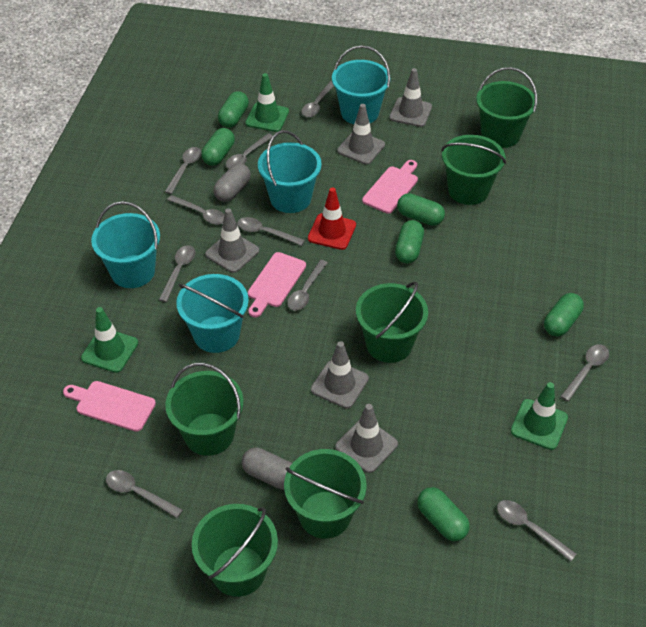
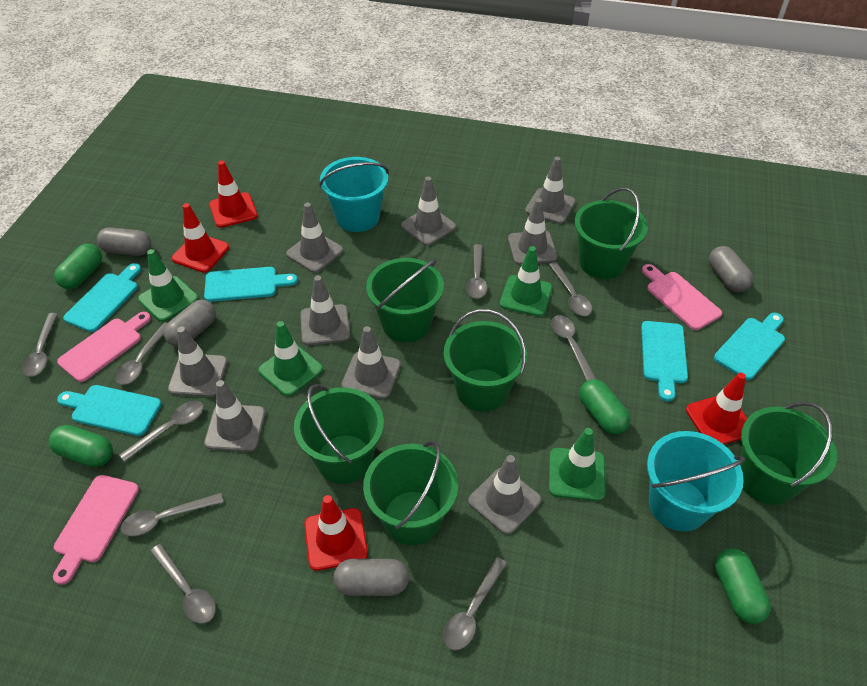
green capsule: [201,128,235,166] [218,91,249,128] [395,220,424,263] [397,193,445,226] [417,487,470,541] [544,293,584,337] = 6 -> [49,425,113,467] [54,244,102,289] [579,379,630,435] [715,548,771,624] = 4
green traffic cone: [81,307,138,373] [245,73,289,132] [511,382,568,450] = 3 -> [138,249,199,322] [258,321,323,396] [500,246,552,316] [549,428,605,501] = 4
grey capsule: [213,163,251,202] [242,447,292,490] = 2 -> [97,227,151,256] [164,300,216,347] [334,559,409,596] [709,246,753,292] = 4
grey spoon: [106,470,183,518] [159,245,195,302] [165,147,202,194] [167,195,225,225] [226,133,273,169] [237,217,305,246] [287,260,328,311] [301,81,334,117] [497,500,576,561] [560,344,609,401] = 10 -> [22,313,58,377] [115,322,167,385] [120,401,204,462] [121,493,224,536] [150,544,216,624] [443,557,507,650] [466,244,488,299] [549,262,592,316] [551,315,596,381] = 9
grey traffic cone: [205,208,259,273] [311,341,369,408] [335,404,398,473] [337,104,385,164] [389,68,432,127] = 5 -> [168,327,228,397] [204,380,266,452] [286,203,343,273] [300,276,350,345] [341,326,401,399] [401,177,456,246] [468,455,541,535] [508,198,558,265] [525,157,576,224] = 9
red traffic cone: [308,187,356,250] = 1 -> [172,203,229,273] [209,161,257,228] [304,495,368,571] [686,373,747,445] = 4
turquoise bucket: [91,201,160,288] [176,274,249,353] [258,130,322,213] [332,45,391,124] = 4 -> [319,157,389,232] [647,431,745,532] = 2
turquoise cutting board: none = 0 -> [57,385,161,436] [63,263,141,332] [204,267,298,302] [641,321,688,402] [714,313,785,380] = 5

